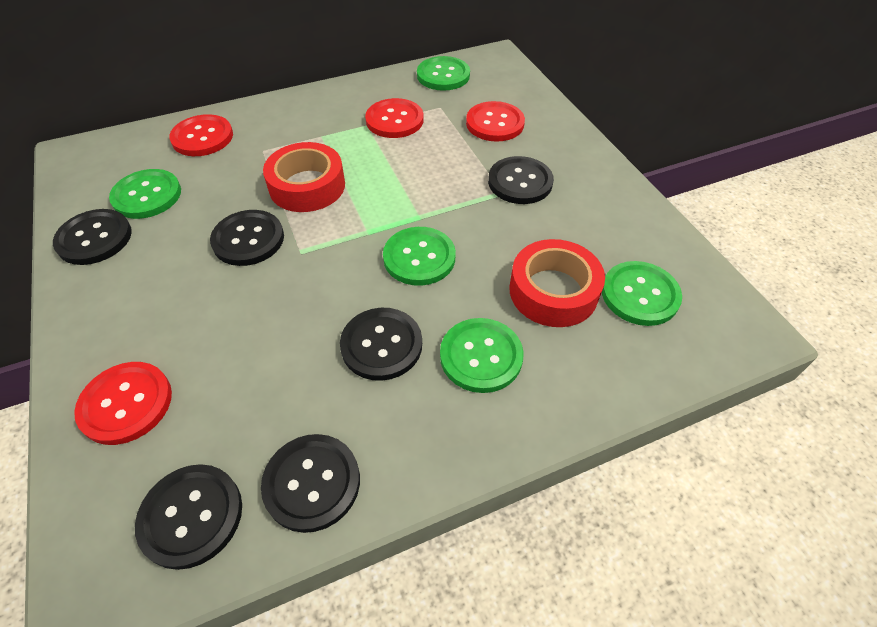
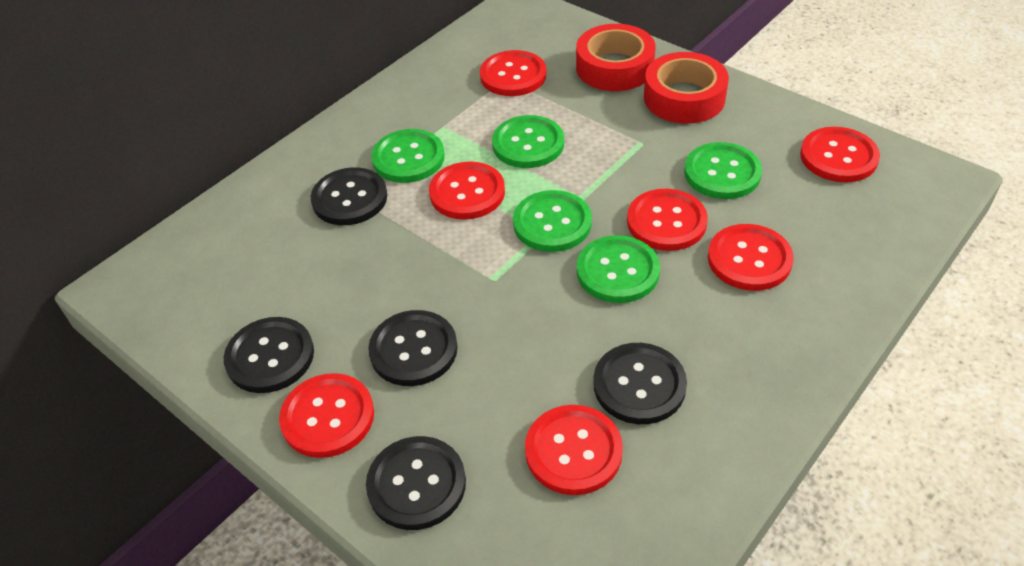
black button: [53,209,132,265] [135,464,242,570] [210,210,284,266] [261,434,360,533] [340,308,422,381] [488,156,554,204] = 6 -> [224,317,314,393] [311,167,387,225] [366,436,466,530] [368,310,458,386] [593,343,687,424] = 5
red button: [74,362,172,445] [169,114,233,156] [365,98,424,138] [466,101,525,142] = 4 -> [279,373,374,458] [429,161,505,220] [480,50,546,96] [525,405,623,495] [627,189,708,251] [708,224,794,291] [800,127,880,182] = 7

